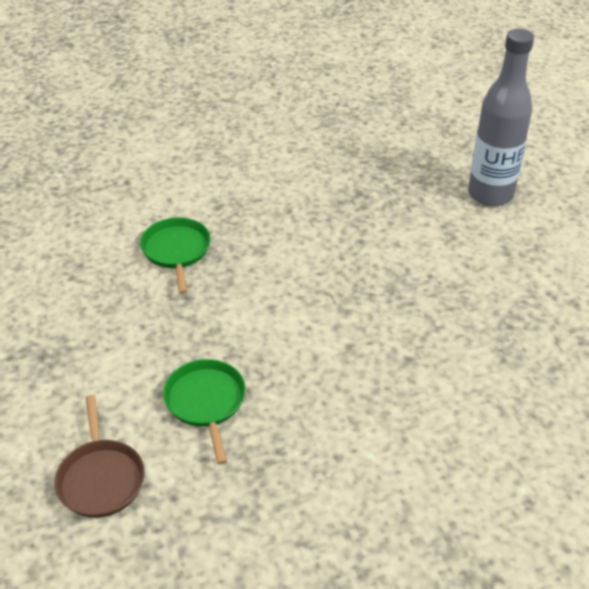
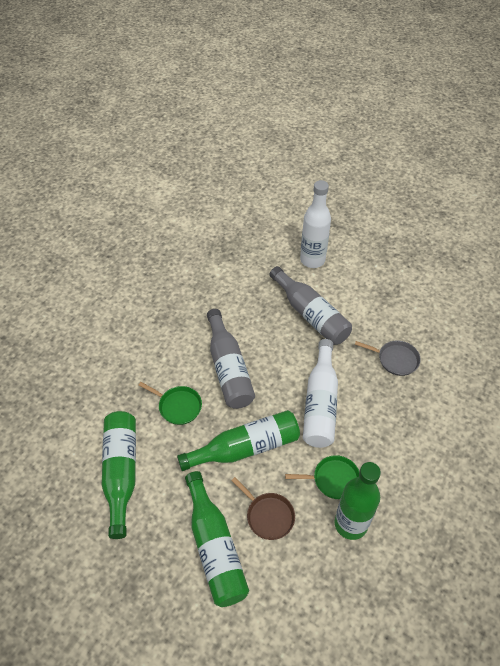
green bottle: none = 0 -> [102,411,136,539] [177,410,300,471] [185,471,249,607] [335,462,381,540] = 4
grey bottle: [468,29,534,206] = 1 -> [207,309,255,409] [270,266,352,345] = 2
grey pan: none = 0 -> [355,340,421,376] = 1
white bottle: none = 0 -> [300,180,331,268] [303,339,338,448] = 2

